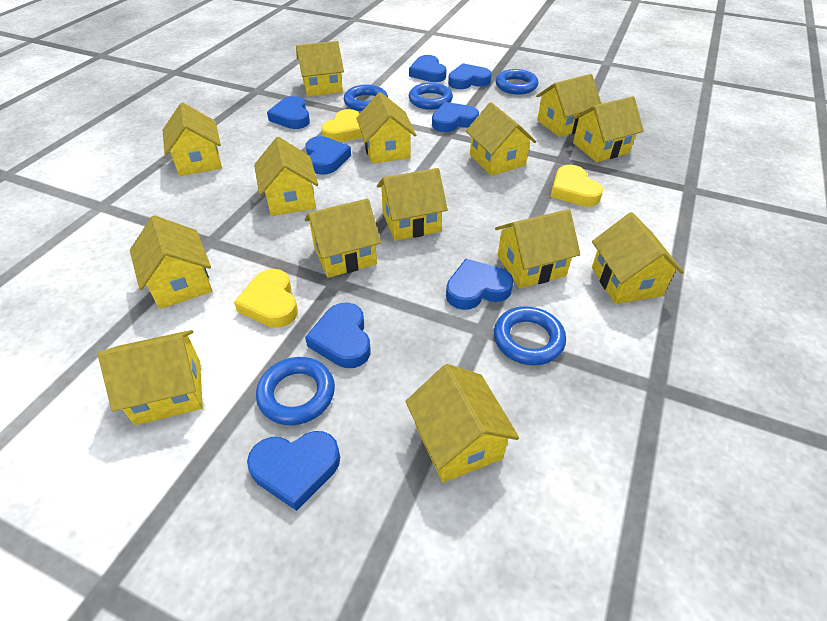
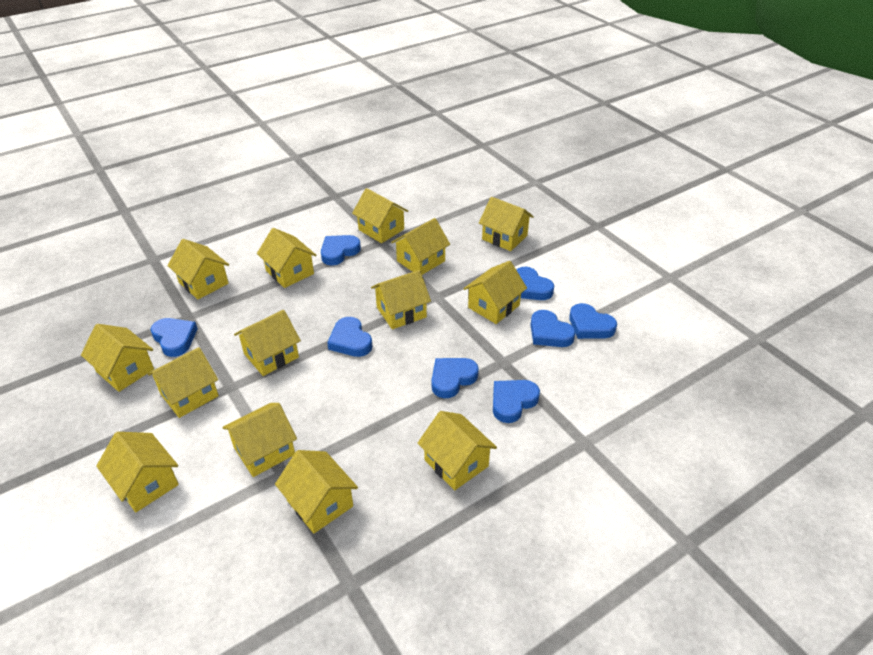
blue ring: [256,357,335,425] [344,85,388,112] [409,83,453,110] [494,306,566,365] [495,69,538,95] = 5 -> none = 0
yellow heart: [234,269,298,328] [321,109,363,142] [550,165,603,207] = 3 -> none = 0

